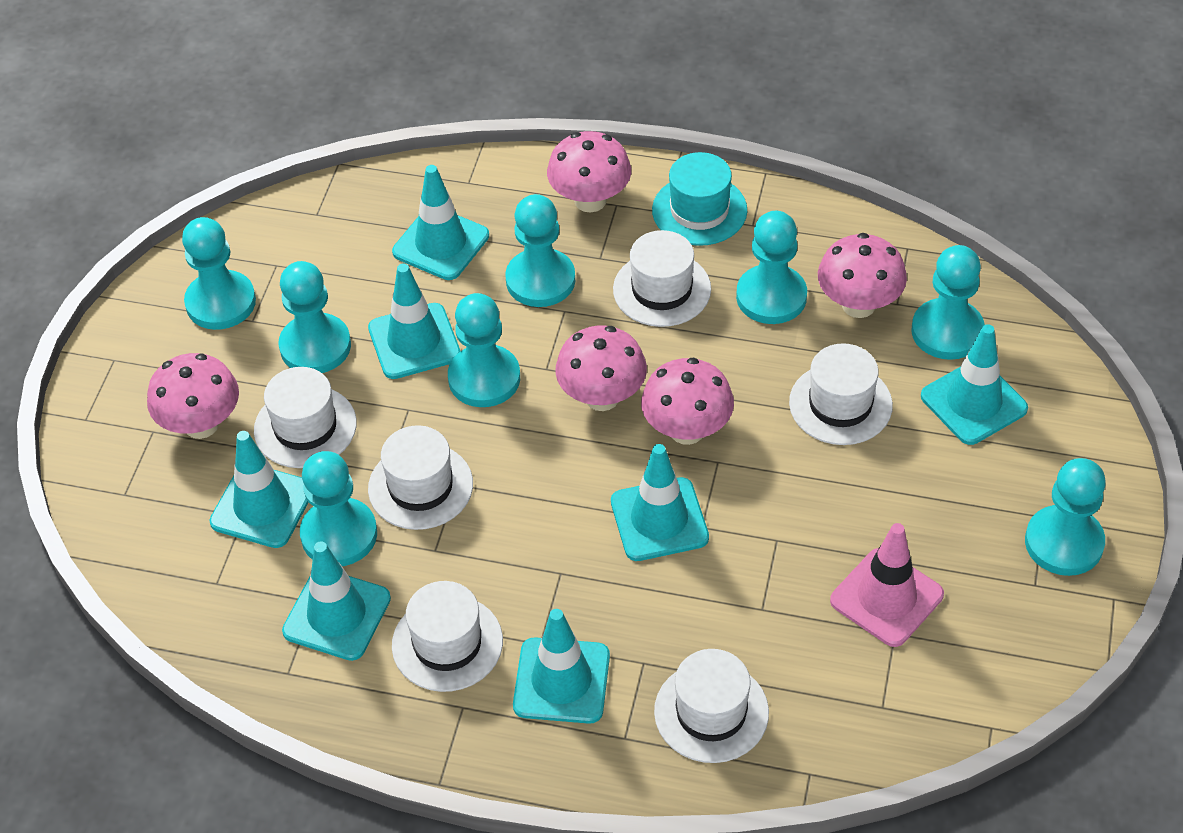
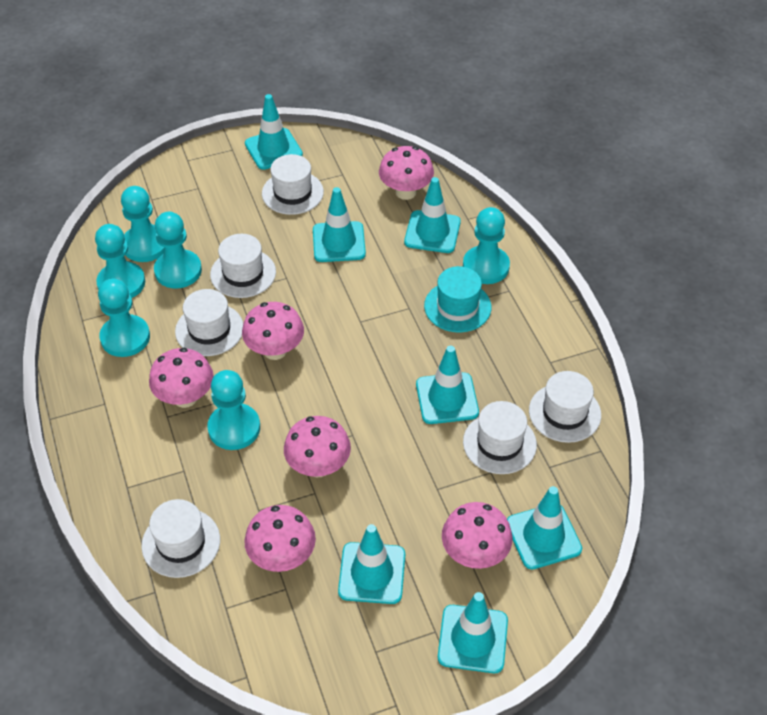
pink mushroom: [147,353,239,439] [547,131,631,213] [555,326,647,411] [641,358,734,445] [818,233,907,318] = 5 -> [149,348,214,408] [242,302,304,360] [244,505,316,572] [284,416,351,477] [379,146,434,200] [442,502,513,569] = 6
pink traffic cone: [830,523,944,647] = 1 -> none = 0
turquoise pawn: [182,217,256,330] [279,261,351,373] [300,451,377,566] [448,293,520,407] [505,194,575,307] [736,211,807,324] [911,245,985,360] [1025,458,1106,576] = 8 -> [95,224,145,298] [98,278,150,357] [121,186,164,262] [154,211,202,289] [207,370,260,450] [463,207,510,284] = 6

